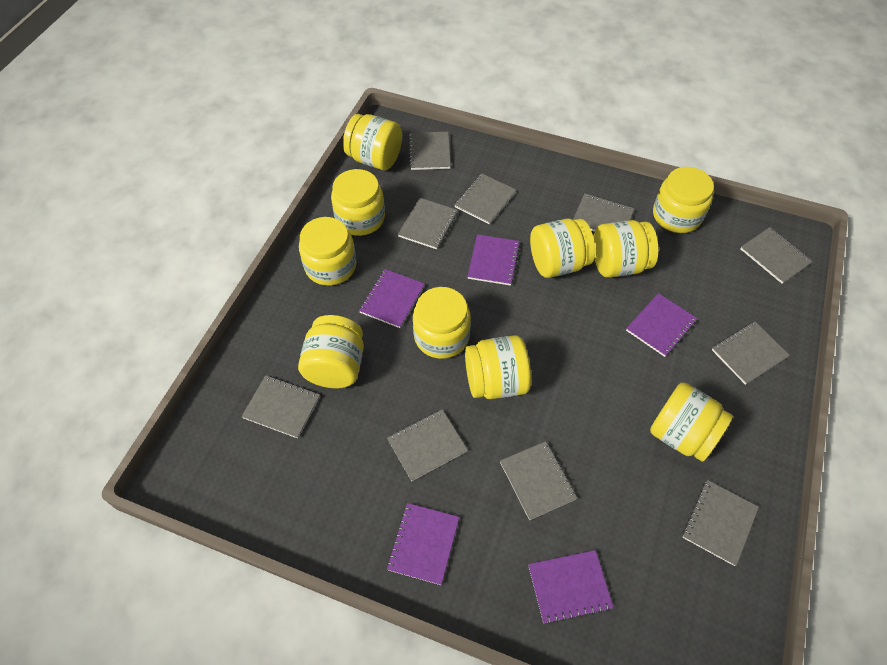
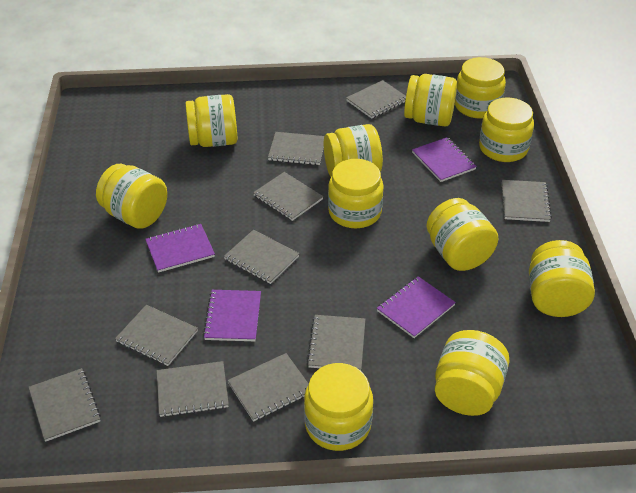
purple notebook: [359,269,425,328] [387,503,459,585] [467,234,520,286] [528,550,614,624] [626,293,698,357] = 5 -> [145,224,215,273] [203,290,261,341] [377,276,456,338] [412,137,477,182] = 4
yellow jar: [298,315,364,388] [299,217,356,286] [331,169,385,236] [343,114,402,170] [413,287,471,359] [465,335,531,399] [530,219,595,278] [593,220,658,278] [650,382,733,462] [653,167,714,233] = 10 -> [96,164,167,229] [185,94,237,147] [304,363,373,451] [324,124,383,177] [328,159,384,228] [404,74,457,126] [426,198,498,271] [435,330,510,416] [455,57,506,119] [479,98,534,162] [529,240,595,317] = 11

